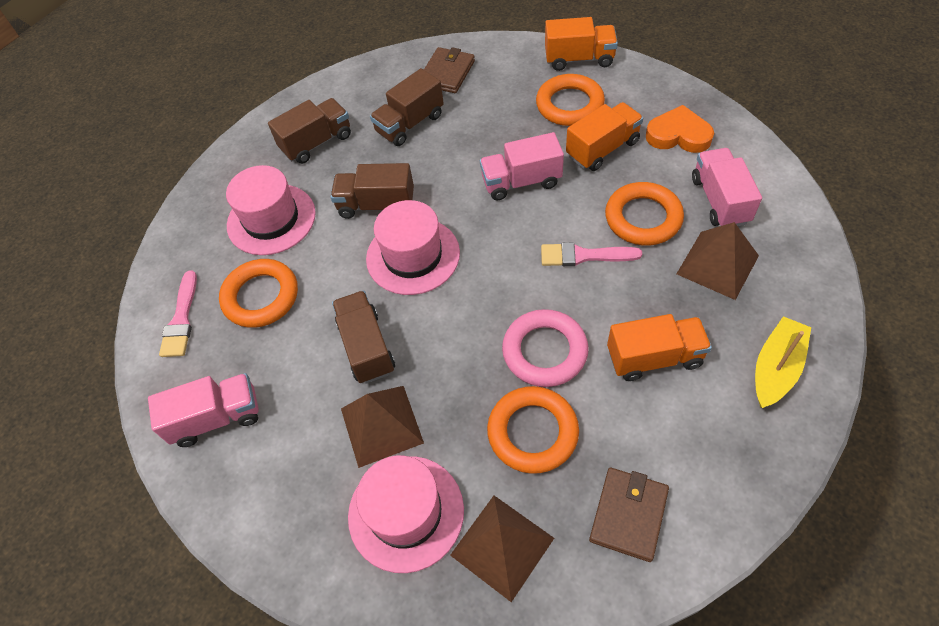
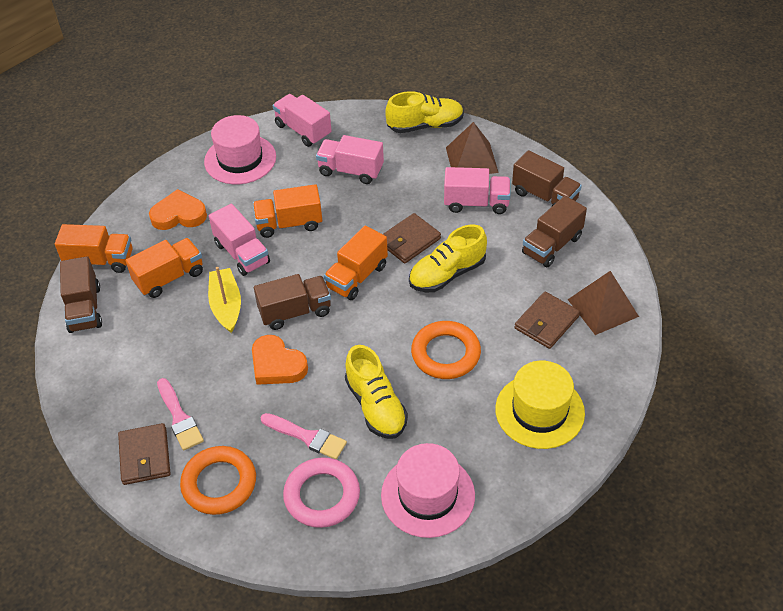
brown pyramid: [341,386,424,468] [450,496,554,602] [677,222,759,300] = 3 -> [446,122,499,174] [567,271,639,335] = 2
brown wallet: [424,47,475,93] [589,468,669,562] = 2 -> [118,423,171,485] [383,213,441,263] [514,292,580,349] = 3
orange heart: [646,105,714,153] = 1 -> [149,189,207,230] [252,335,308,385] = 2
orange ring: [219,259,298,328] [487,386,579,474] [536,74,605,126] [605,182,684,246] = 4 -> [180,446,256,515] [411,321,481,379] = 2
orange truck: [545,17,618,71] [566,102,643,171] [607,314,712,381] = 3 -> [55,224,133,273] [126,238,203,298] [253,184,322,238] [324,226,388,300] = 4
pink hat: [226,165,316,255] [348,455,464,573] [366,200,460,295] = 3 -> [204,115,276,184] [381,443,475,538] = 2
pink truck: [148,373,259,447] [480,132,564,201] [692,148,762,226] = 3 -> [209,204,270,276] [273,94,332,147] [316,135,384,184] [444,167,511,214] = 4
yellow hat: none = 0 -> [495,361,585,449] = 1
yellow shoe: none = 0 -> [345,345,408,439] [386,91,464,133] [409,224,487,292] = 3

